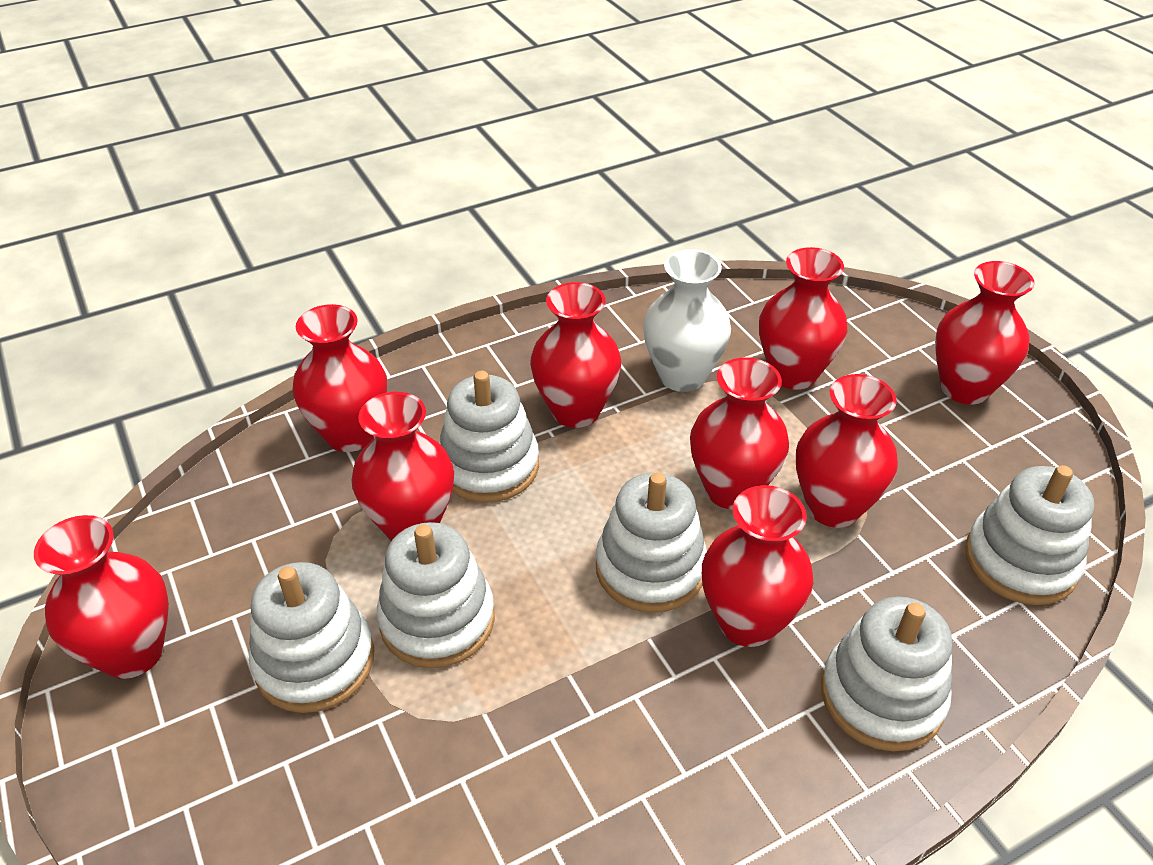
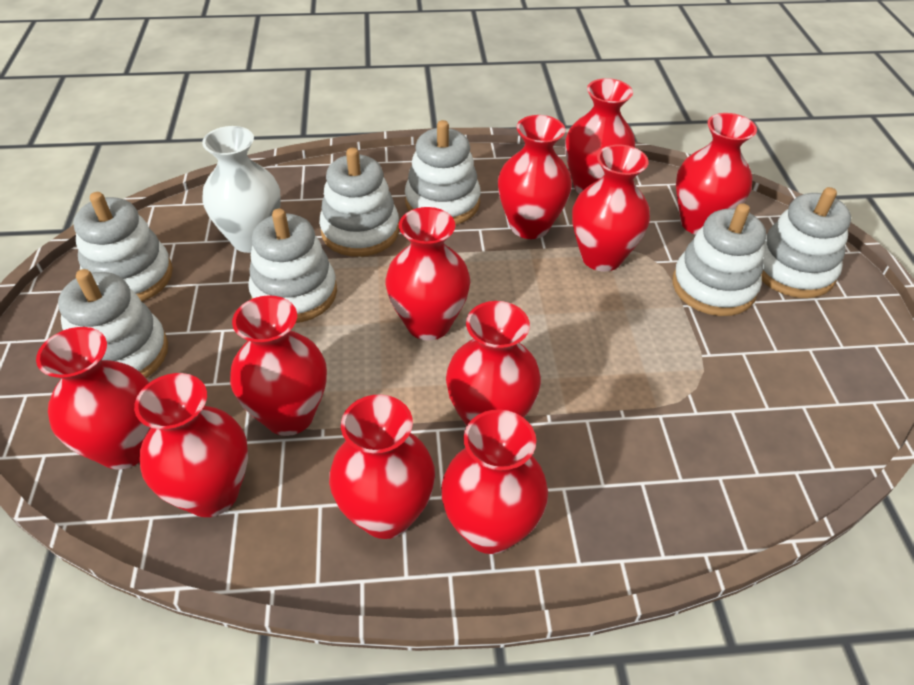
red vase: [34,515,169,679] [292,304,387,452] [352,392,454,541] [530,282,621,428] [690,357,789,510] [702,485,813,647] [759,247,847,390] [796,374,898,528] [935,261,1035,404] = 9 -> [36,327,151,470] [134,373,248,517] [230,295,327,436] [329,394,435,539] [386,207,470,340] [441,409,548,554] [446,301,541,426] [498,115,572,239] [565,78,635,194] [572,145,650,271] [676,113,757,235] = 11
white stacking toy: [249,562,374,713] [377,522,495,668] [439,371,539,503] [596,473,707,613] [821,596,952,751] [965,465,1094,605] = 6 -> [58,269,168,378] [74,192,173,302] [248,209,337,323] [319,148,399,257] [405,120,481,225] [672,203,766,316] [762,187,851,298] = 7

